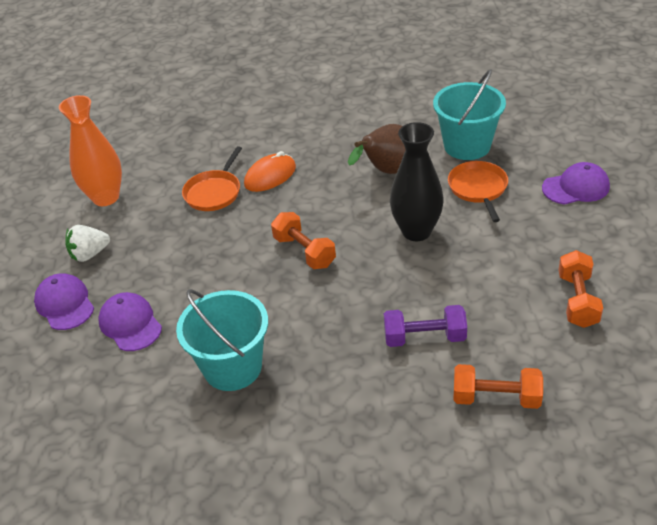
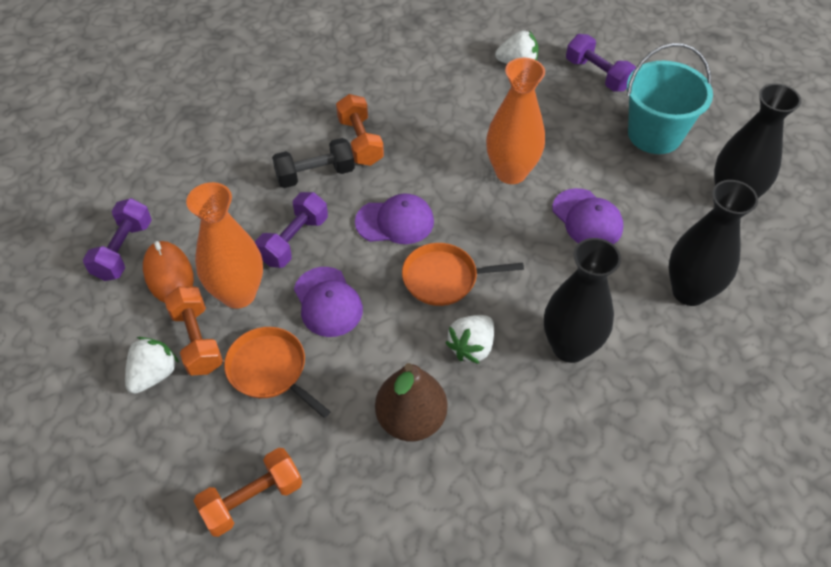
black dumbbell: none = 0 -> [272,138,355,188] = 1
black vase: [390,122,444,241] = 1 -> [544,238,621,363] [669,180,758,306] [714,83,801,198] = 3
orange vase: [59,95,122,206] = 1 -> [186,182,263,309] [486,58,545,184] = 2
purple dumbbell: [384,305,467,347] = 1 -> [83,198,152,281] [255,192,328,268] [566,34,636,91] = 3
turquoise bucket: [176,289,268,391] [433,69,506,160] = 2 -> [627,43,713,154] = 1
white strawberry: [65,225,110,262] = 1 -> [125,337,179,394] [445,315,494,364] [495,31,539,64] = 3

